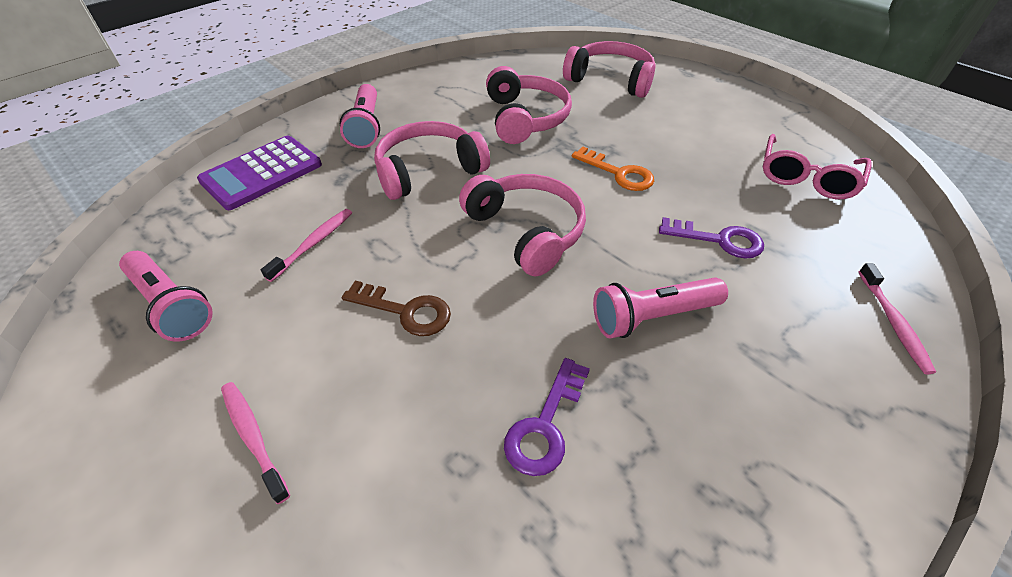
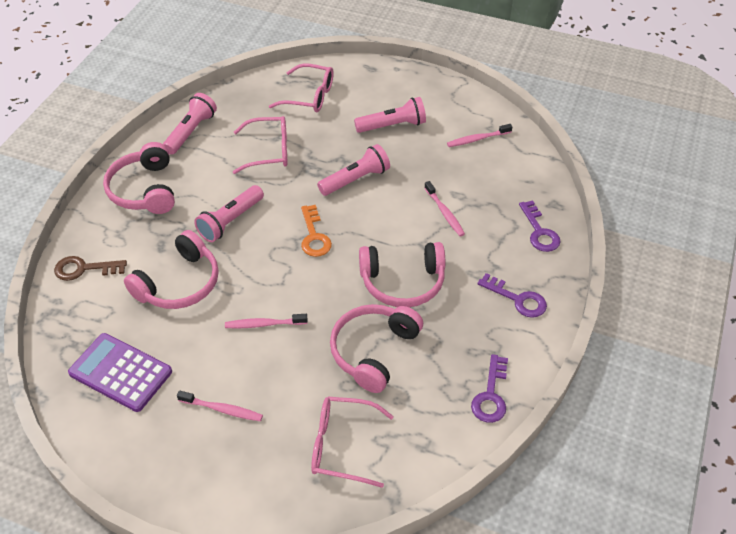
pink flashlight: [119,251,213,341] [340,84,380,148] [593,277,728,339] = 3 -> [163,93,217,154] [194,185,264,242] [317,144,390,196] [354,97,426,133] = 4
pink glasses: [763,134,872,199] = 1 -> [233,116,287,174] [269,63,334,112] [311,397,394,488] = 3
pink toothbrush: [221,382,290,504] [261,209,352,282] [858,263,936,374] = 3 -> [177,391,263,421] [225,314,308,329] [424,181,465,237] [447,124,512,147] = 4
purple key: [504,358,590,476] [659,217,764,259] = 2 -> [471,354,508,423] [478,273,547,318] [519,200,560,252] = 3

